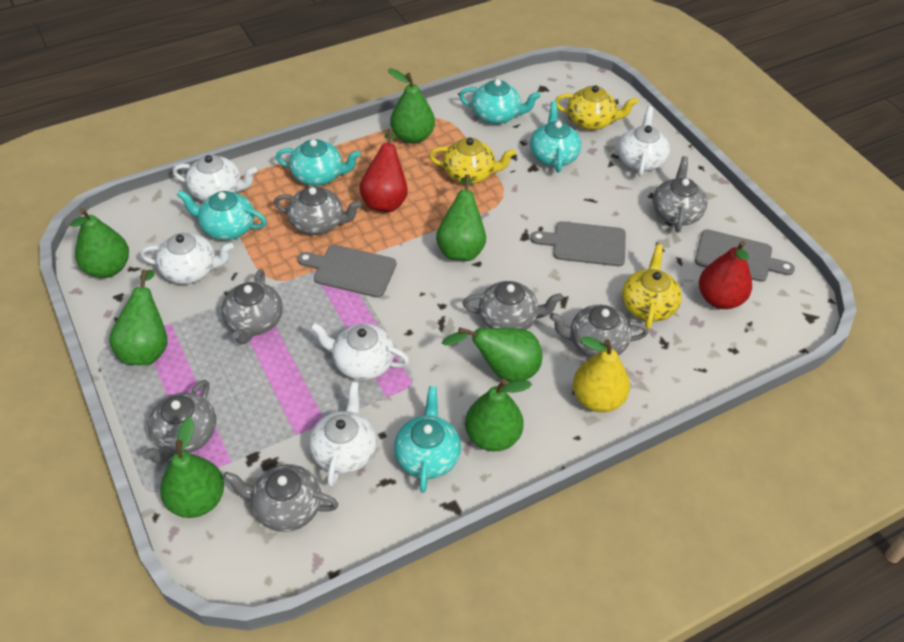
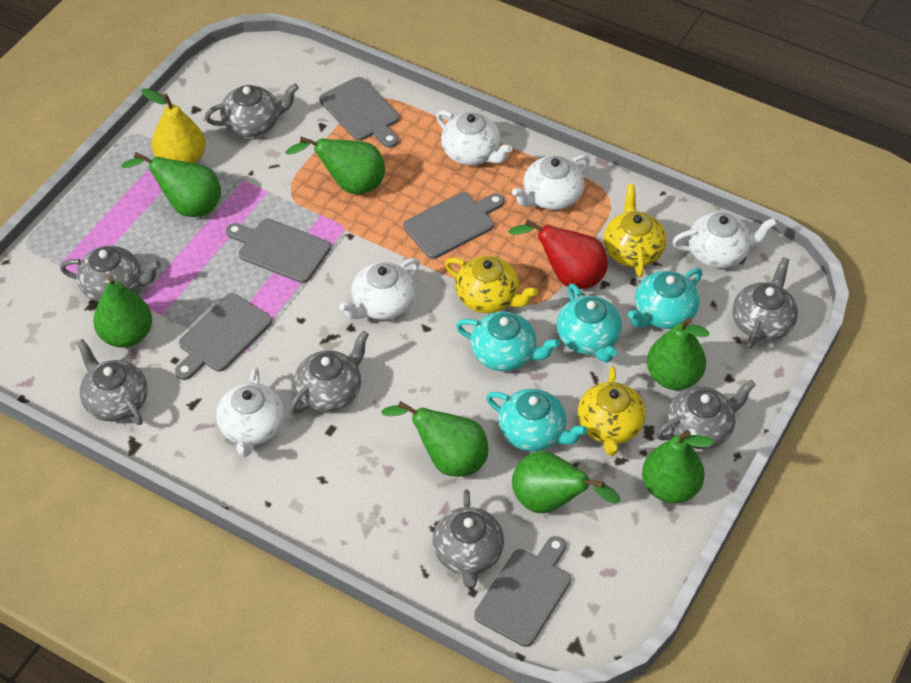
grey cutting board: [297,245,396,298] [531,221,626,266] [695,229,795,282] = 3 -> [175,293,272,380] [226,219,331,283] [319,77,399,148] [403,192,504,259] [474,536,571,647] = 5
red pear: [359,129,408,212] [699,241,752,309] = 2 -> [508,219,608,289] = 1
turquoise teapot: [177,190,267,240] [276,139,361,186] [394,386,461,493] [459,79,541,124] [530,101,581,173] = 5 -> [456,312,560,371] [486,389,588,451] [557,283,622,363] [628,268,702,329] = 4

